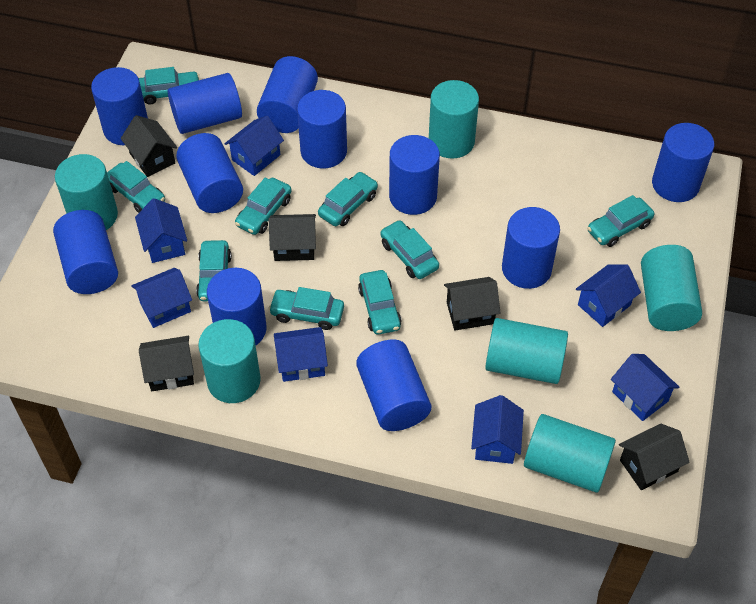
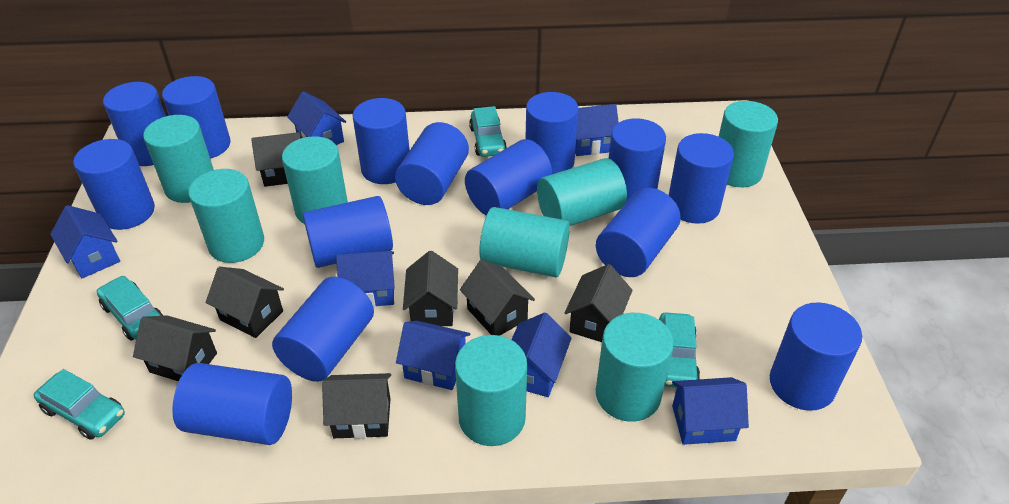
black house: [121,115,177,177] [139,336,194,391] [269,214,316,261] [444,277,500,331] [619,424,690,490] = 5 -> [133,316,217,381] [206,267,284,338] [251,132,303,187] [322,373,391,439] [403,251,458,326] [460,260,535,336] [564,264,633,342] = 7
blue cylinder: [53,210,118,294] [91,67,148,145] [168,73,242,134] [176,133,243,213] [207,268,267,345] [257,56,318,133] [297,90,347,168] [356,340,432,431] [389,135,440,215] [502,207,560,289] [652,123,714,202] = 11 -> [73,139,155,230] [103,82,166,166] [162,76,230,159] [172,363,292,445] [272,277,374,382] [303,196,393,268] [353,98,410,184] [395,122,469,205] [465,139,552,216] [525,92,579,174] [596,188,681,277] [609,118,666,202] [669,133,734,224] [770,302,862,411] = 14
turquoise car: [107,161,165,213] [139,67,199,104] [196,240,232,301] [235,178,292,235] [269,287,344,330] [318,172,378,226] [358,270,402,335] [380,220,439,279] [587,195,654,247] = 9 -> [34,369,125,440] [97,276,163,341] [469,106,507,157] [659,312,700,387] = 4
turquoise cylinder: [55,154,118,230] [198,319,260,403] [429,80,479,159] [485,318,568,384] [524,414,616,493] [641,245,702,331] = 6 -> [143,115,214,203] [188,169,264,263] [282,136,348,224] [455,335,527,446] [479,207,570,277] [537,158,627,226] [596,313,674,422] [719,101,778,187] = 8

